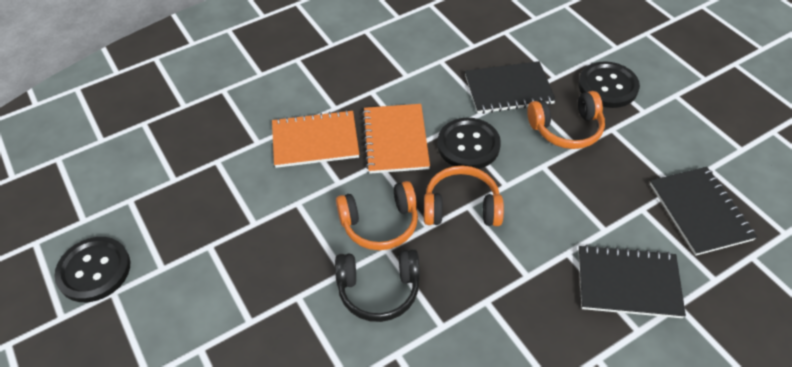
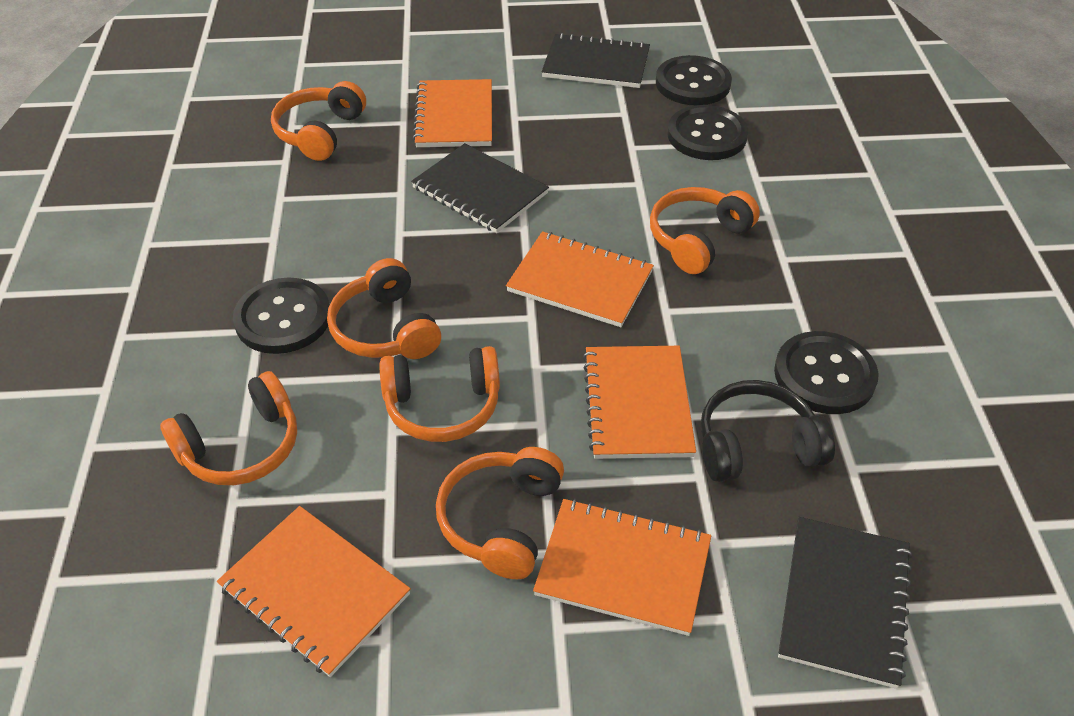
black button: [54,237,130,302] [437,118,501,169] [578,61,640,108] = 3 -> [233,278,330,354] [656,55,732,105] [667,105,748,160] [774,331,879,414] = 4
orange headphones: [336,181,418,250] [424,166,504,226] [527,91,605,149] = 3 -> [160,371,297,485] [271,81,366,161] [327,258,441,359] [379,346,500,442] [436,447,564,579] [650,187,760,274] = 6
orange notebook: [272,110,359,168] [362,104,430,174] = 2 -> [217,506,411,677] [413,79,492,147] [506,231,654,327] [533,499,711,636] [583,346,696,459] = 5

